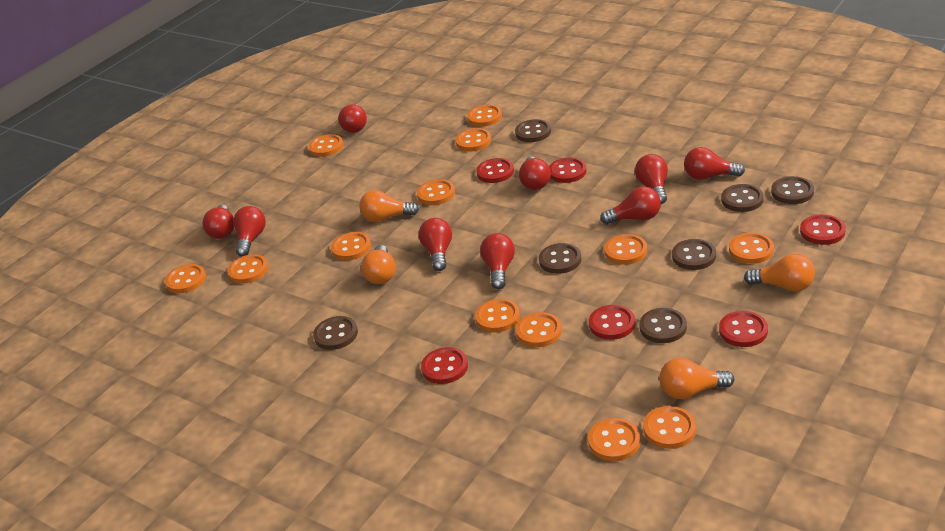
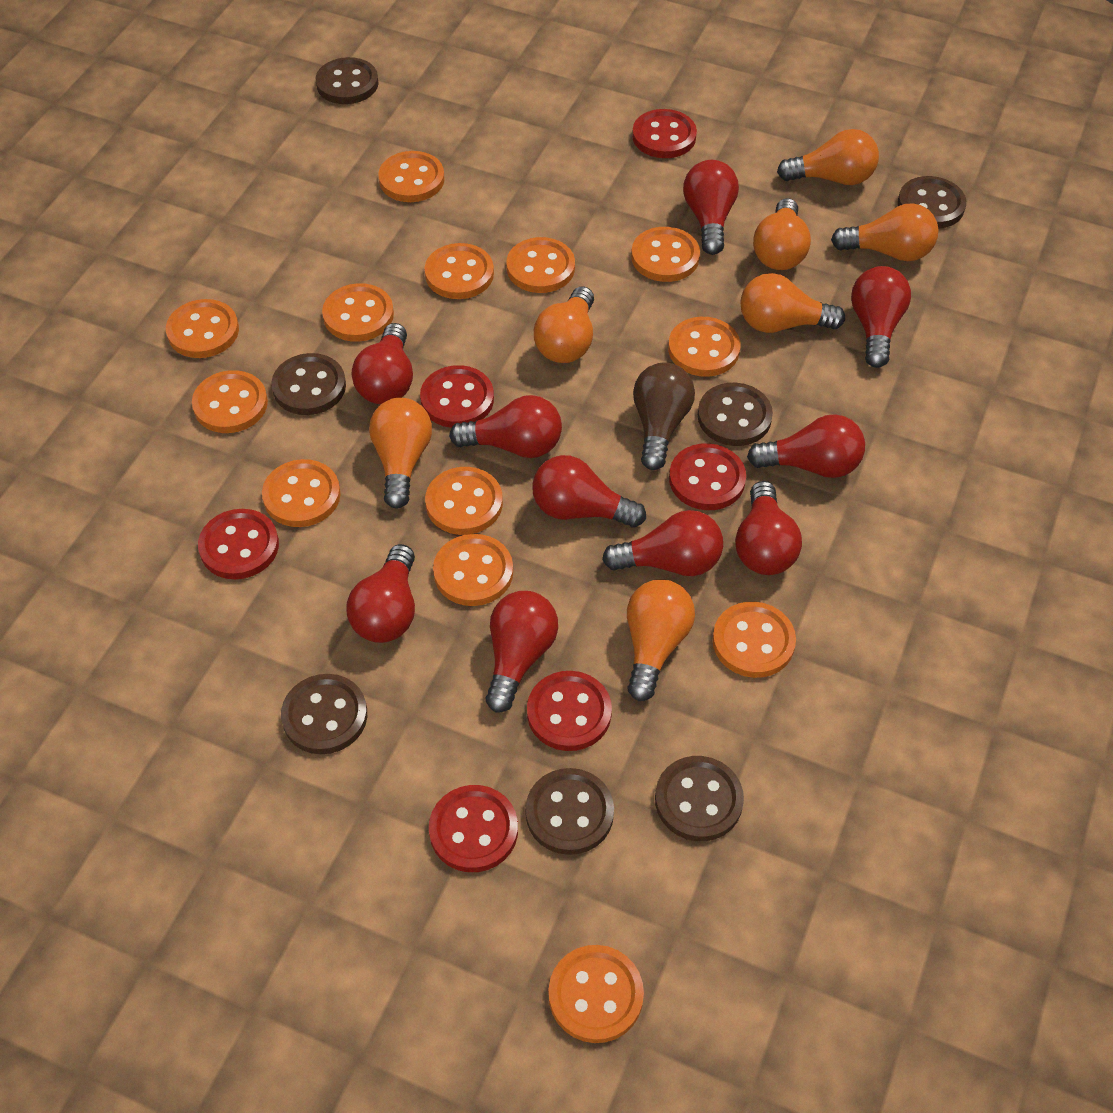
brown light bulb: none = 0 -> [633,363,695,470] = 1
orange light bulb: [359,190,419,222] [361,245,396,284] [659,358,734,399] [744,254,815,292] = 4 -> [369,398,432,509] [534,286,594,363] [627,580,695,701] [740,273,845,333] [753,198,811,270] [777,129,879,185] [831,203,939,261] = 7
red light bulb: [202,205,234,239] [233,206,266,257] [338,104,367,133] [419,218,452,271] [480,233,515,289] [519,157,551,190] [600,186,661,225] [635,154,668,204] [684,147,745,180] = 9 -> [346,544,415,643] [352,323,413,404] [449,395,562,458] [486,591,558,713] [532,455,646,527] [602,510,723,576] [683,160,739,255] [735,481,802,575] [747,414,865,478] [851,266,911,368] = 10

